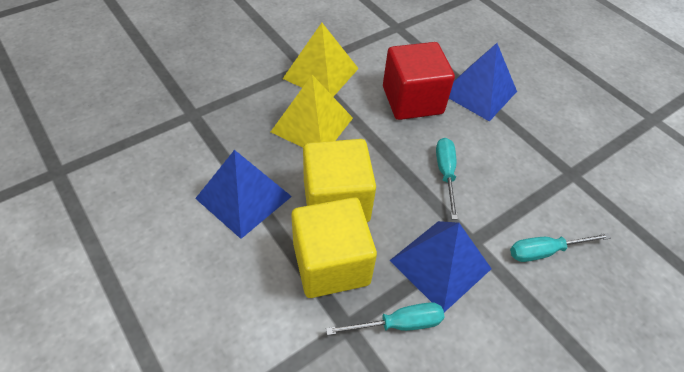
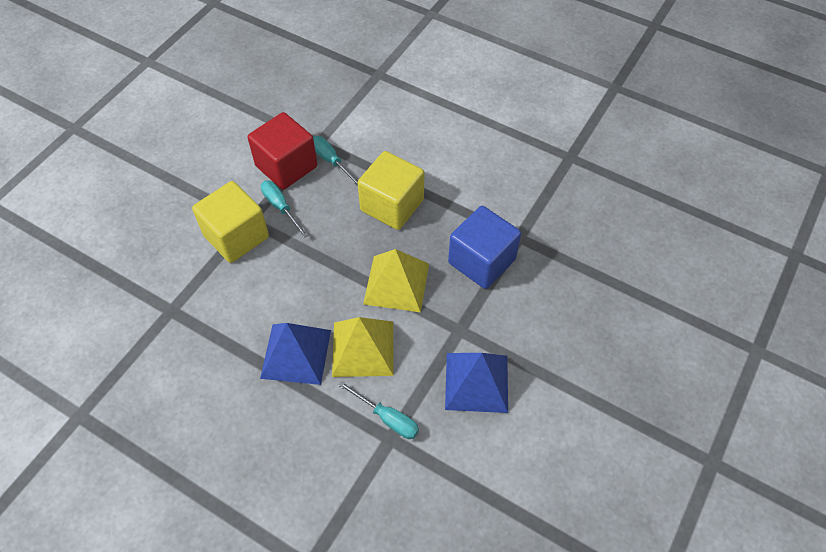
blue cube: none = 0 -> [448,206,521,289] = 1
blue pyramid: [195,150,292,239] [389,221,492,312] [449,43,517,121] = 3 -> [260,323,331,385] [445,353,508,413] = 2

